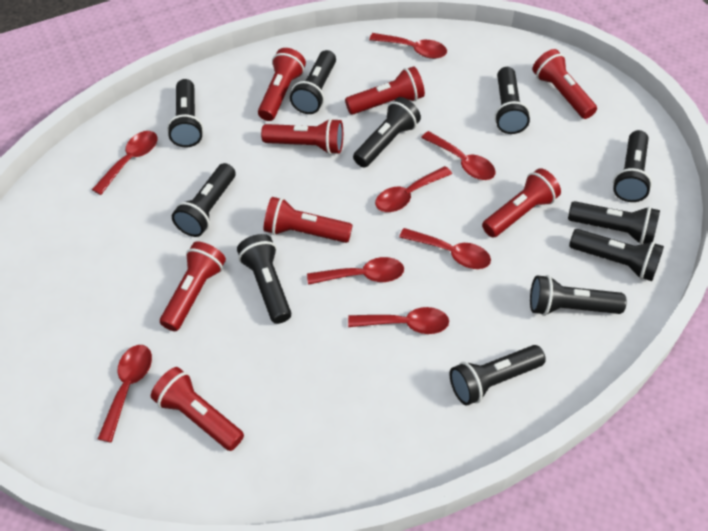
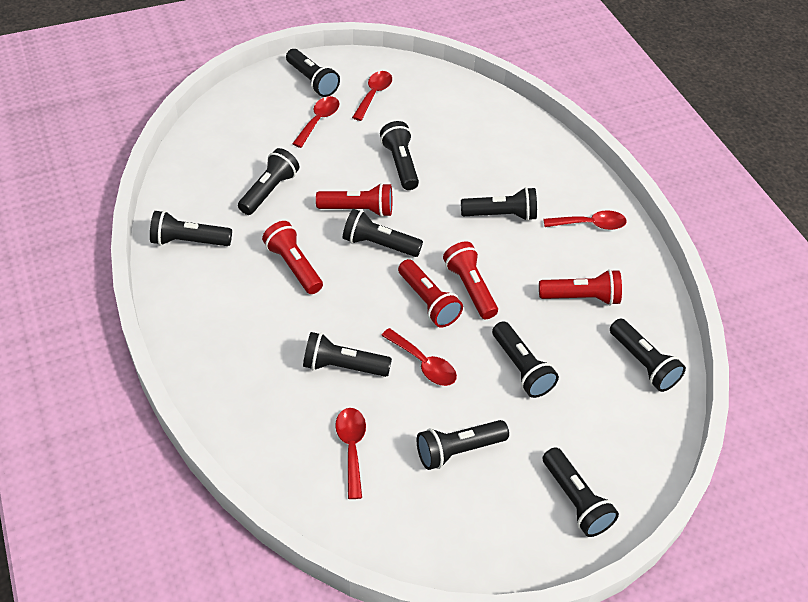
red flashlight: [151,367,244,451] [160,242,226,331] [258,48,306,121] [261,118,343,155] [264,197,353,243] [345,66,425,115] [482,168,561,237] [532,49,597,119] = 8 -> [262,221,323,294] [316,183,392,217] [398,259,463,327] [443,241,498,319] [539,269,622,305] = 5
red spoon: [92,131,158,195] [98,345,152,443] [307,257,404,285] [348,307,449,334] [369,33,447,59] [375,166,452,212] [399,228,491,269] [421,131,496,180] = 8 -> [292,96,339,148] [335,408,366,499] [352,71,392,121] [381,328,457,386] [543,210,626,230] = 5

